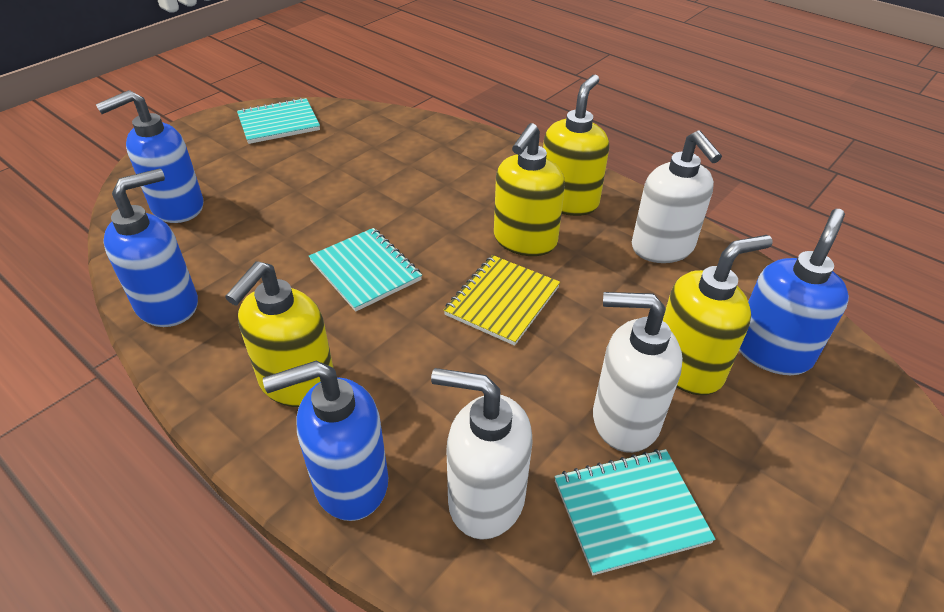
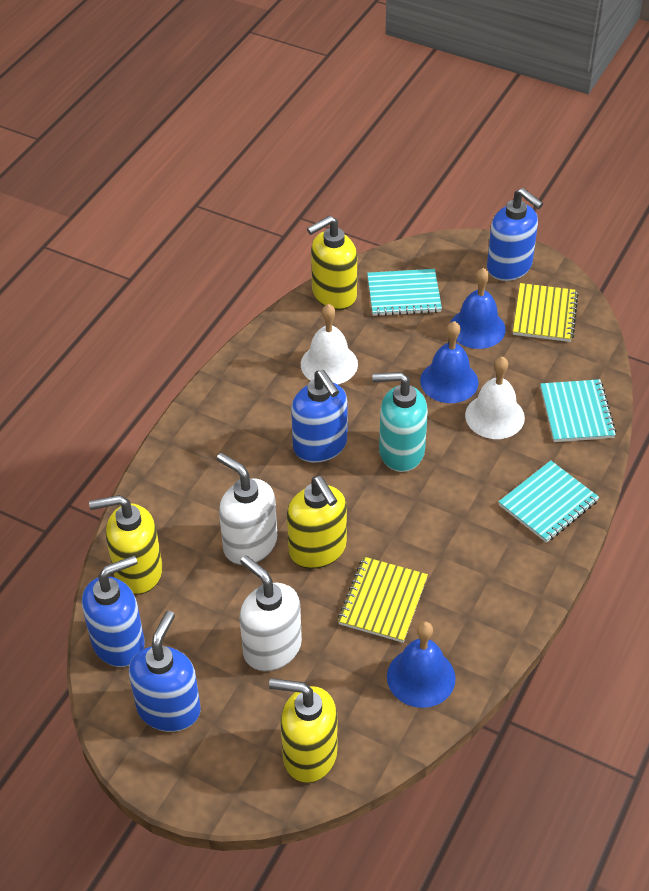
blue bell: none = 0 -> [387,621,456,708] [420,321,479,403] [450,268,506,349] = 3
turquoise soap dispenser: none = 0 -> [372,372,428,472] = 1
white bell: none = 0 -> [301,304,358,385] [465,356,525,439] = 2
white soap dispenser: [431,368,532,540] [593,292,683,453] [632,130,722,263] = 3 -> [217,453,277,565] [239,555,302,671] = 2
yellow notebook: [444,255,560,346] = 1 -> [338,557,428,643] [513,283,578,342] = 2

